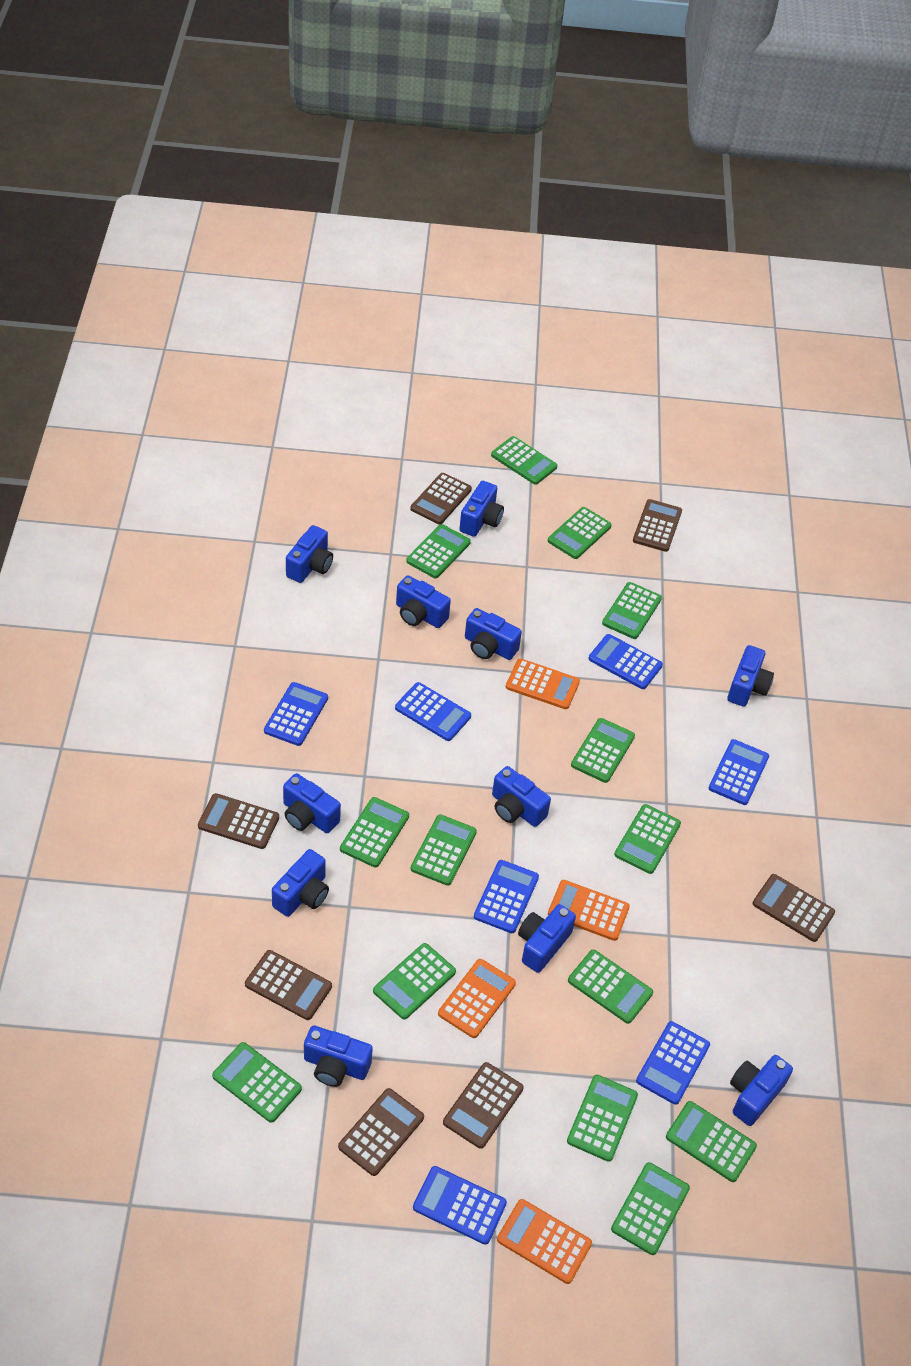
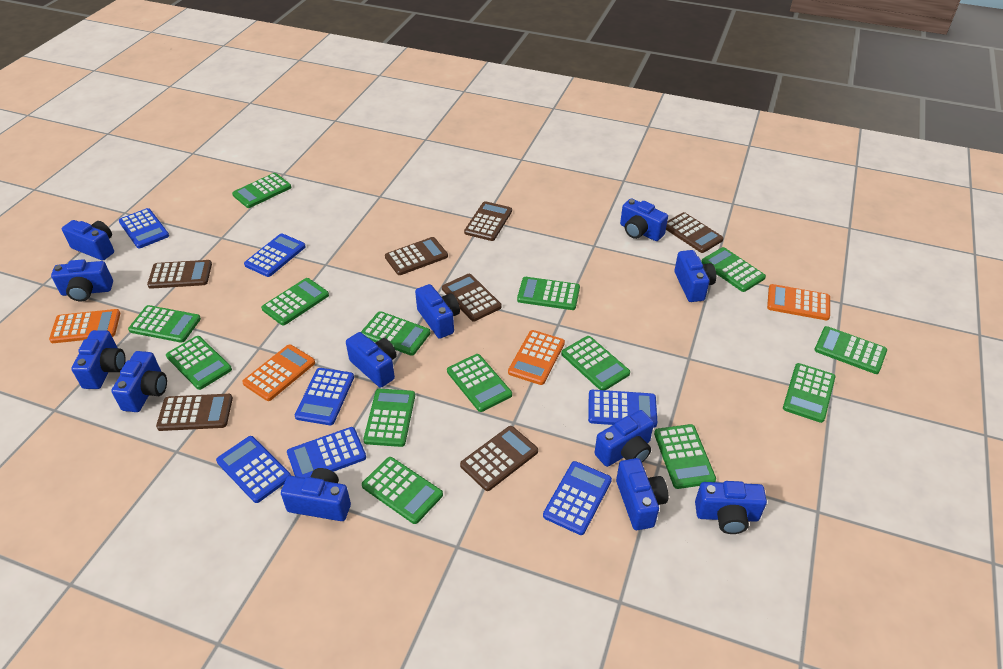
blue camera: [272,849,329,917] [283,773,341,833] [286,525,333,583] [304,1025,373,1087] [396,575,451,628] [459,481,504,537] [465,608,522,660] [492,766,551,827] [518,904,576,973] [727,645,774,707] [730,1055,793,1126] = 11 -> [51,259,113,301] [62,220,114,261] [71,330,126,389] [111,351,167,412] [281,468,351,521] [346,332,397,388] [415,284,460,339] [595,410,654,467] [616,458,668,530] [620,198,668,241] [674,250,716,302] [695,481,767,534] = 12

